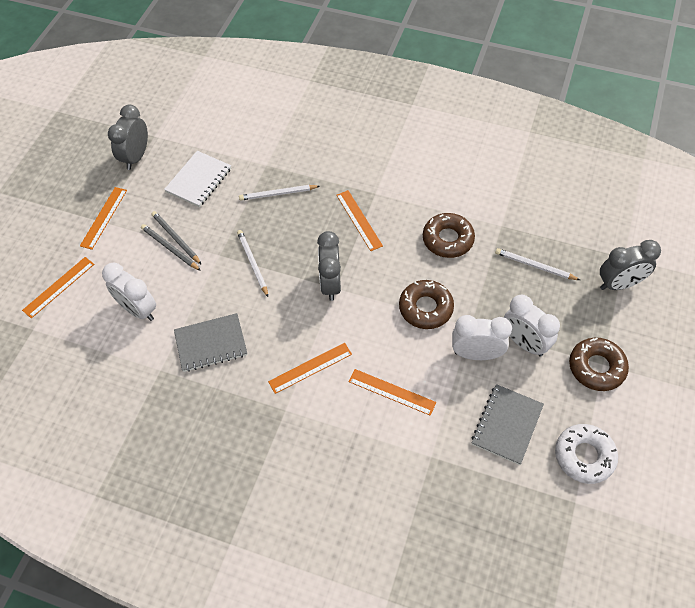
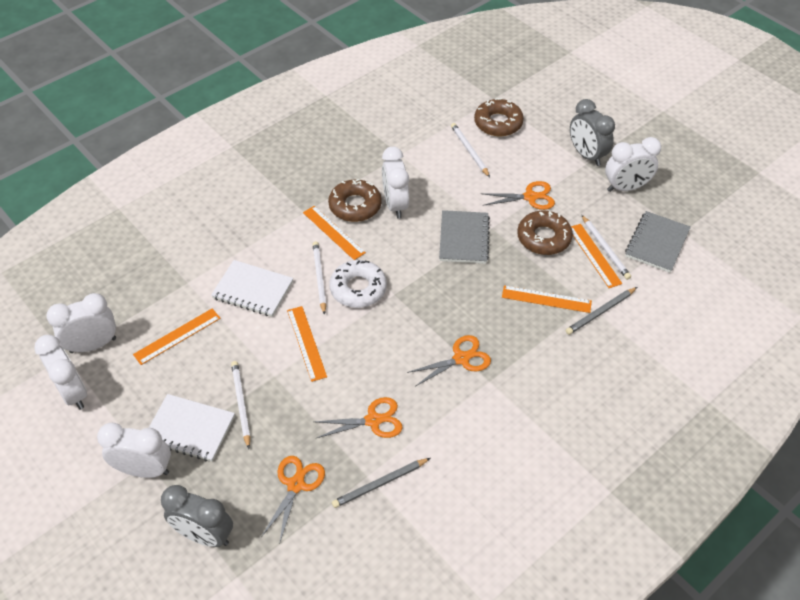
grey clock: [108,105,148,170] [317,231,341,301] [600,240,661,290] = 3 -> [161,485,233,547] [570,99,615,166] = 2
orange scissors: none = 0 -> [261,456,325,542] [314,397,403,439] [407,335,491,387] [481,181,555,210] = 4
white clock: [102,263,156,321] [452,315,512,360] [504,295,560,357] = 3 -> [34,335,87,409] [46,293,116,353] [97,423,171,478] [382,147,409,219] [605,137,661,192] = 5
white notebook: [164,151,231,207] = 1 -> [149,394,235,462] [211,260,293,317] = 2
white pencil: [237,230,268,297] [239,185,320,201] [495,248,580,280] = 3 -> [231,361,250,449] [312,241,326,315] [451,123,490,177] [582,215,631,280] = 4

